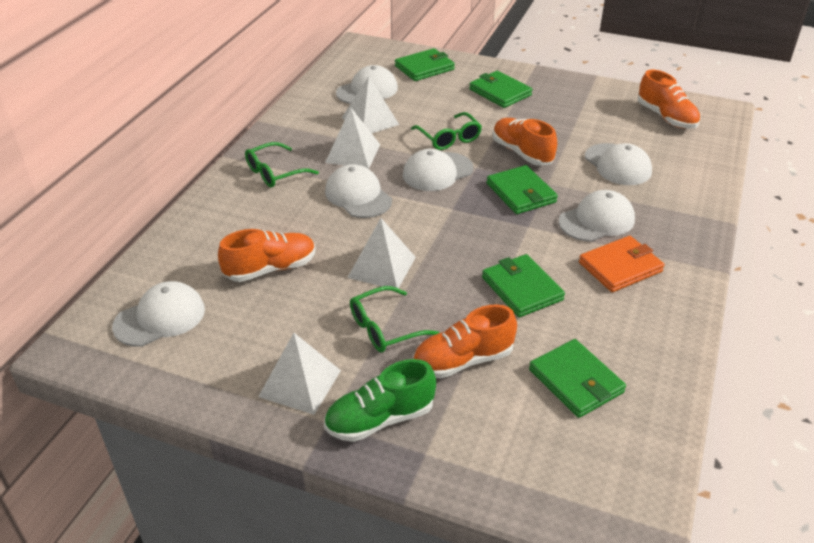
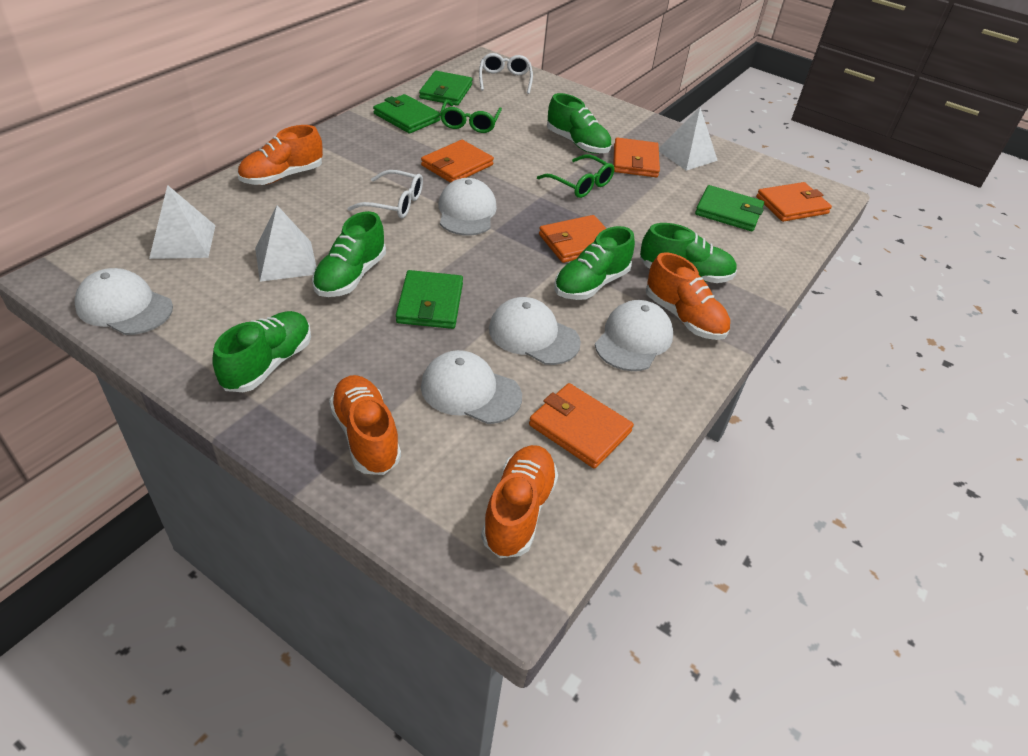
green glasses: [245,142,319,188] [350,286,440,352] [411,112,482,150] = 3 -> [440,100,502,133] [537,155,614,198] = 2
green shoe: [324,359,436,442] = 1 -> [212,311,311,392] [312,211,386,297] [547,93,612,154] [554,226,635,300] [640,223,737,283] = 5
green wallet: [395,48,455,81] [469,71,532,108] [482,254,565,317] [487,165,558,214] [529,339,626,418] = 5 -> [373,94,440,134] [396,270,463,329] [419,71,473,106] [695,185,764,231] = 4
orange wallet: [579,236,665,292] = 1 -> [421,140,494,183] [529,383,634,469] [539,215,607,263] [613,137,660,177] [756,182,832,222] = 5
white cap: [112,281,205,347] [325,164,392,218] [336,65,398,104] [403,149,473,191] [559,190,635,242] [585,143,652,185] = 6 -> [74,268,173,335] [421,350,522,424] [438,178,497,236] [489,297,581,365] [595,300,673,371] = 5
white glasses: none = 0 -> [347,170,423,219] [479,53,533,94] = 2
white pyramid: [258,333,341,415] [325,108,380,169] [342,76,399,133] [347,218,416,289] = 4 -> [149,185,216,259] [255,205,317,282] [659,108,718,171] = 3

